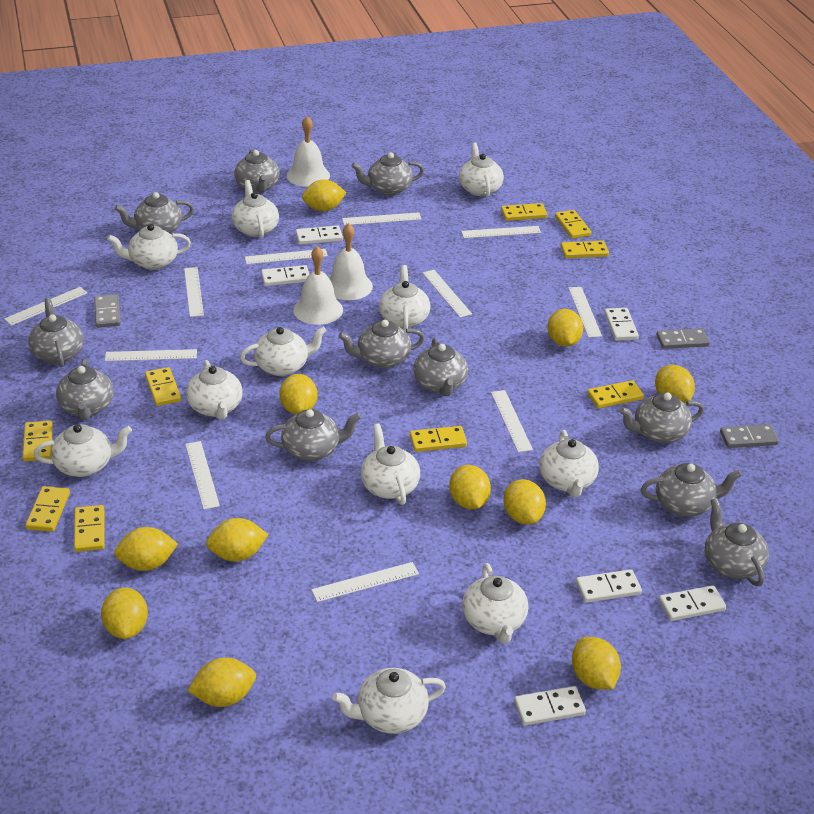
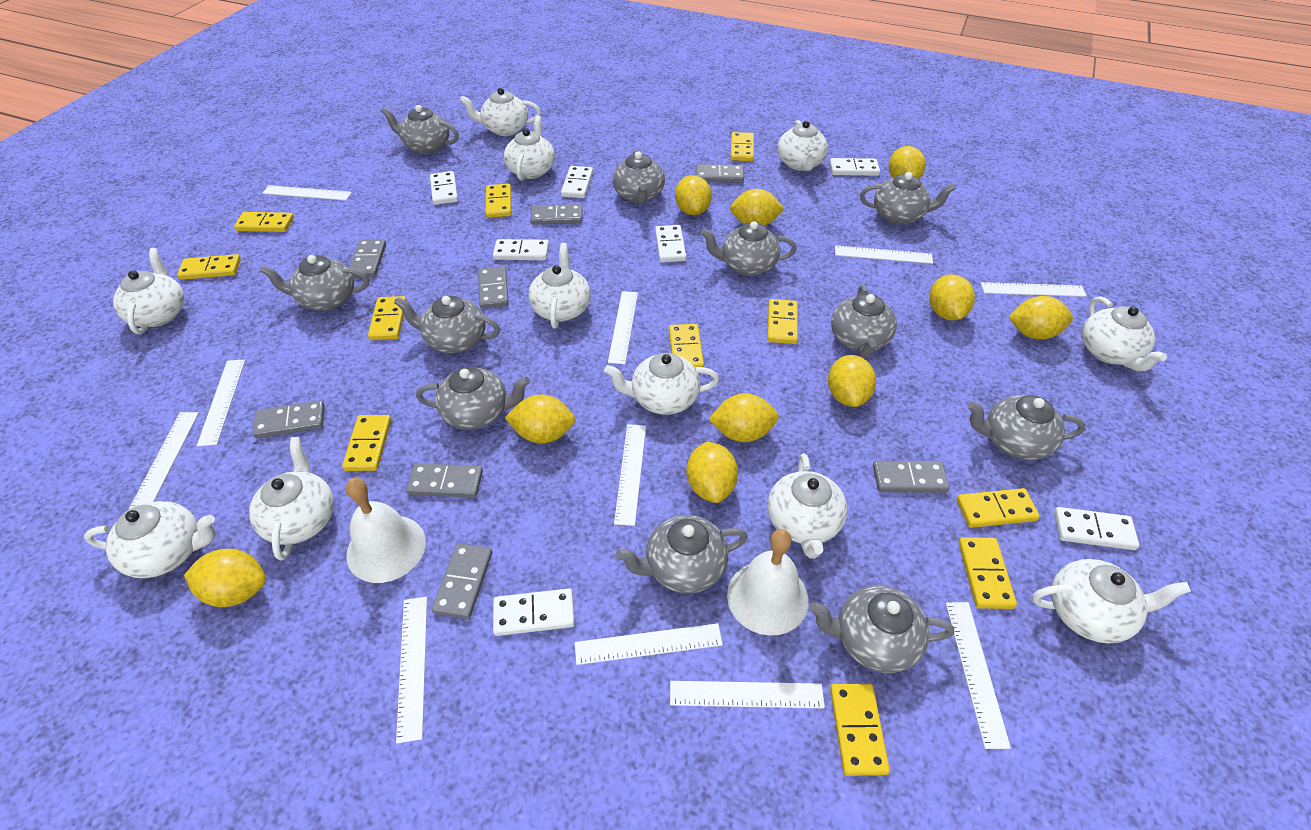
grey domino: [94,294,121,328] [656,328,710,349] [720,424,779,448] = 3 -> [252,400,325,438] [349,239,386,277] [406,463,483,498] [432,543,492,619] [478,266,509,309] [531,204,582,224] [696,164,744,182] [873,461,949,493] = 8
white bell: [287,116,330,187] [293,246,343,325] [329,223,373,300] = 3 -> [346,478,426,583] [727,529,809,636] = 2
white domino: [261,265,309,286] [296,225,343,245] [514,686,586,726] [576,569,642,603] [604,308,639,341] [659,585,726,621] = 6 -> [430,171,458,205] [493,239,549,260] [493,588,575,636] [561,166,593,198] [655,225,686,262] [830,158,880,176] [1054,507,1139,550] = 7
yellow domino: [22,420,53,462] [25,486,70,532] [74,505,105,552] [145,367,181,406] [410,426,467,452] [501,203,547,221] [555,210,591,239] [561,241,609,258] [587,380,644,408] = 9 -> [177,254,241,280] [234,212,294,232] [342,415,391,471] [368,296,407,340] [485,184,511,218] [669,324,704,367] [730,132,754,161] [767,299,798,344] [830,684,890,776] [957,488,1040,528] [958,537,1017,609] = 11
yellow lemon: [101,588,148,639] [114,527,178,571] [187,658,256,707] [206,518,268,562] [279,374,317,414] [302,179,346,211] [449,465,491,509] [504,479,546,524] [547,309,583,347] [572,637,621,690] [655,365,695,403] = 11 -> [184,549,266,607] [505,395,575,444] [675,175,712,215] [686,442,738,503] [708,393,779,442] [730,189,784,226] [828,355,876,407] [889,146,926,179] [930,274,975,321] [1009,296,1073,340] = 10

